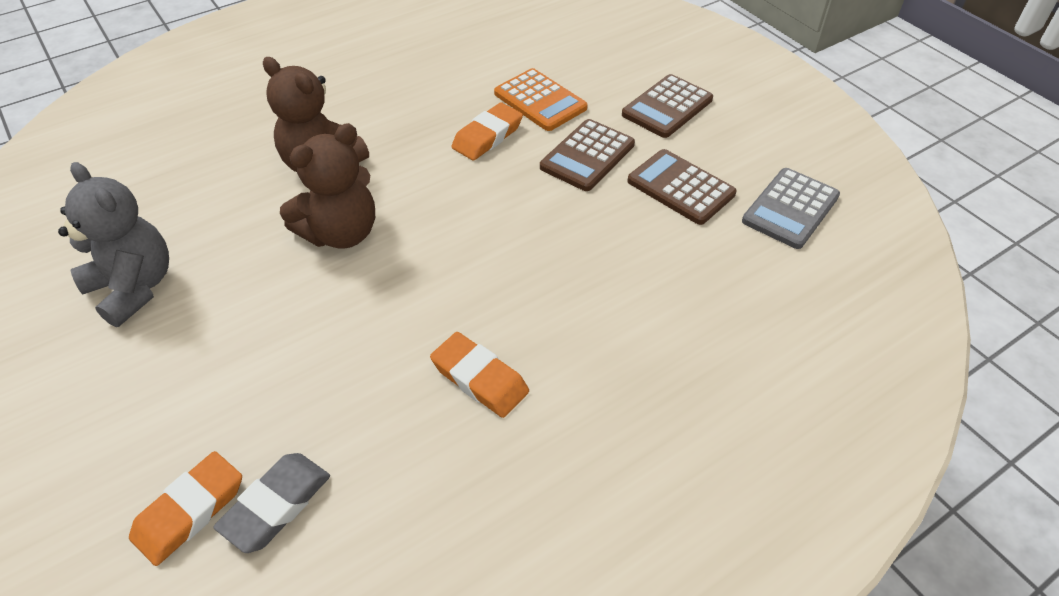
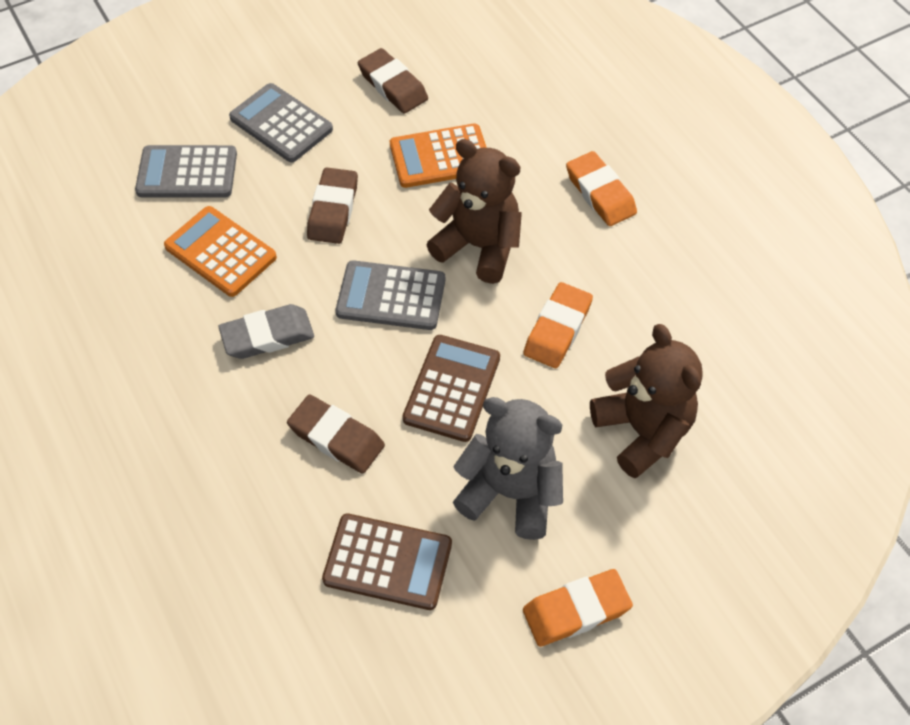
brown calculator: [540,119,635,191] [622,74,713,138] [627,149,737,225] = 3 -> [322,513,452,610] [402,335,500,442] = 2
brown eraser: none = 0 -> [287,394,385,474] [307,168,358,244] [358,48,428,113] = 3
grey calculator: [742,168,840,249] = 1 -> [135,145,237,197] [229,83,333,162] [336,260,445,330] = 3
orange calculator: [494,68,588,131] = 1 -> [164,206,277,297] [390,124,487,188] = 2

